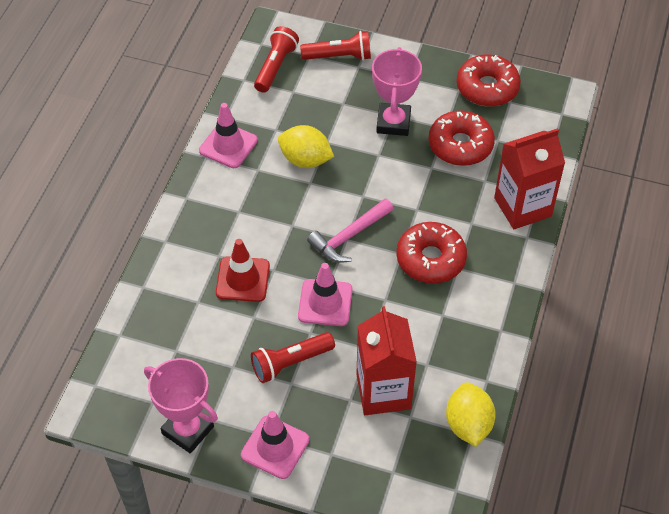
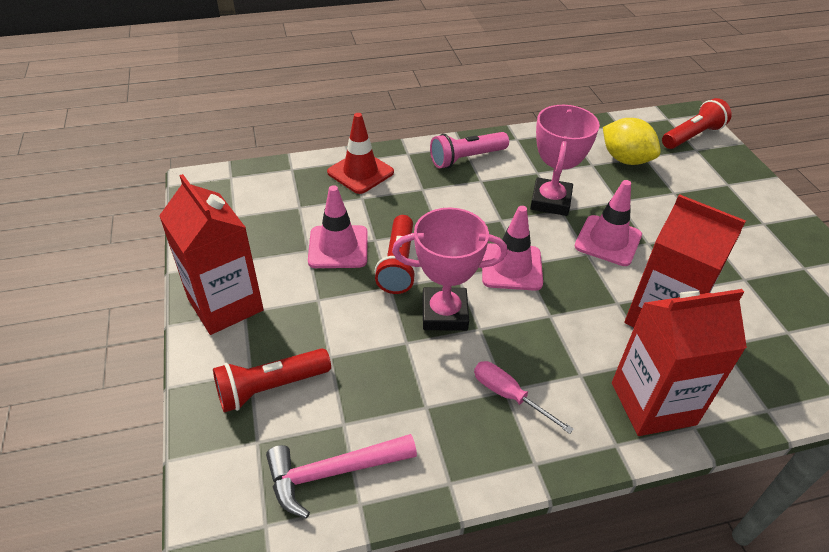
pink flashlight: none = 0 -> [430,132,509,168] = 1
pink screwdriver: none = 0 -> [474,361,574,434] = 1
red carton: [356,306,417,415] [494,128,565,229] = 2 -> [159,174,264,335] [612,289,747,436] [624,194,746,328] = 3
red donut: [396,222,467,284] [428,110,495,166] [457,55,521,107] = 3 -> none = 0
yellow lemon: [278,125,334,168] [446,382,496,447] = 2 -> [603,118,661,165] = 1

